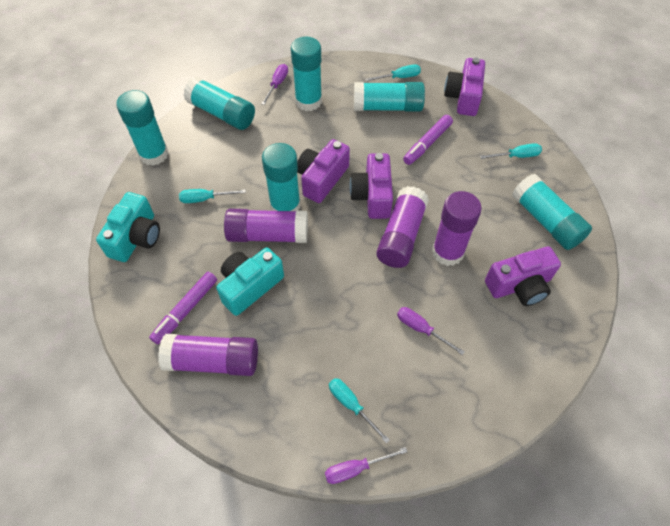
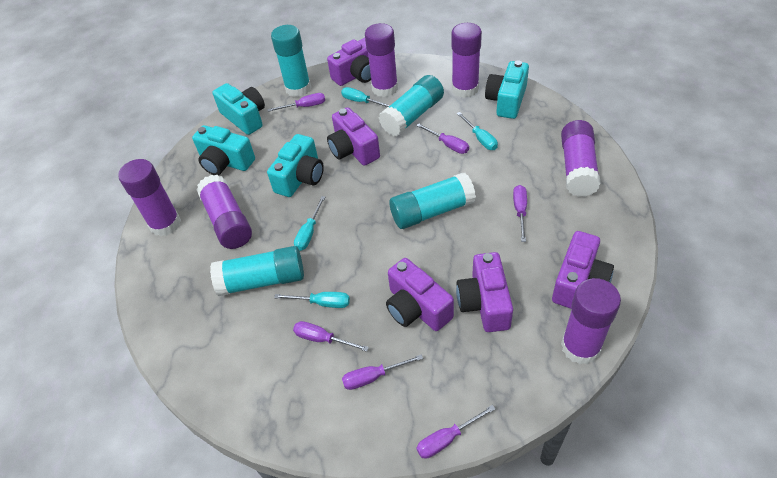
purple camera: [297,139,350,203] [350,153,393,219] [444,57,485,116] [485,246,561,306] = 4 -> [327,38,371,86] [327,107,380,166] [386,258,454,331] [456,252,513,332] [552,231,614,309] = 5
purple glue stick: [158,334,258,376] [224,209,308,243] [376,186,429,268] [432,191,482,266] = 4 -> [118,159,181,236] [196,175,252,249] [365,23,398,97] [451,23,482,98] [561,120,601,197] [561,278,621,364] = 6
purple marker: [149,272,217,344] [403,115,453,165] = 2 -> none = 0
purple screwdriver: [261,64,288,105] [325,447,407,484] [397,307,465,355] = 3 -> [267,93,325,112] [293,321,369,352] [342,354,423,390] [416,123,469,154] [416,405,495,459] [513,185,527,242] = 6
turquoise camera: [96,192,160,262] [216,247,284,316] = 2 -> [192,125,255,175] [212,83,265,135] [267,134,324,197] [485,60,529,119] = 4
turquoise glue stick: [116,90,169,166] [184,77,255,130] [262,143,300,211] [291,37,322,111] [354,82,425,111] [512,174,592,250] = 6 -> [210,246,304,296] [271,25,311,97] [378,75,444,136] [389,173,476,229] = 4

